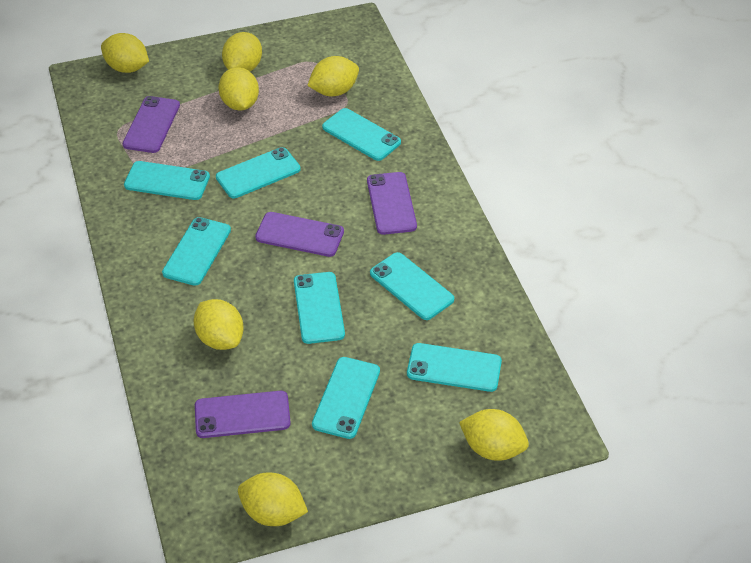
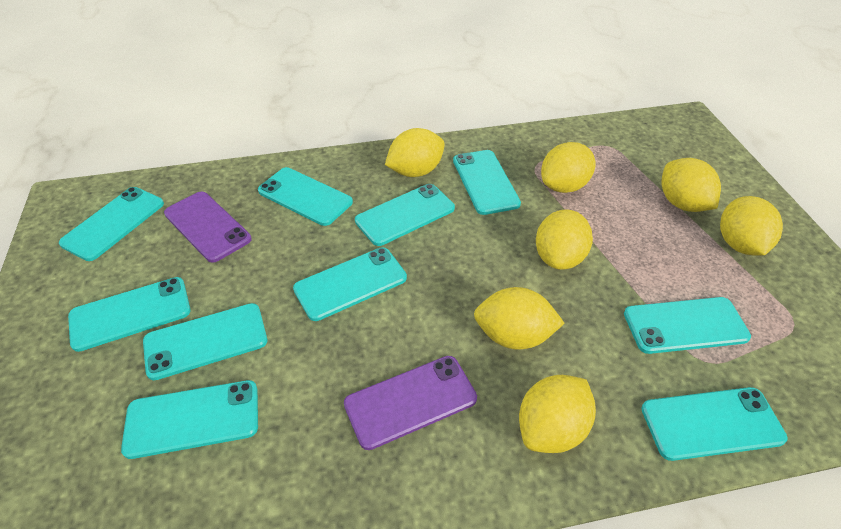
purple phone: [123,96,180,153] [195,391,291,438] [255,212,344,257] [367,172,417,235] = 4 -> [164,191,252,263] [344,356,477,450] = 2
turquoise phone: [124,161,210,200] [162,217,231,286] [216,147,301,198] [294,272,345,344] [312,357,380,439] [322,108,401,161] [370,252,454,320] [407,343,502,392] = 8 -> [59,187,164,261] [68,277,191,352] [121,380,258,459] [143,303,267,380] [258,167,353,226] [293,247,407,321] [355,184,455,246] [453,150,521,215] [624,297,751,354] [641,387,788,461] = 10

